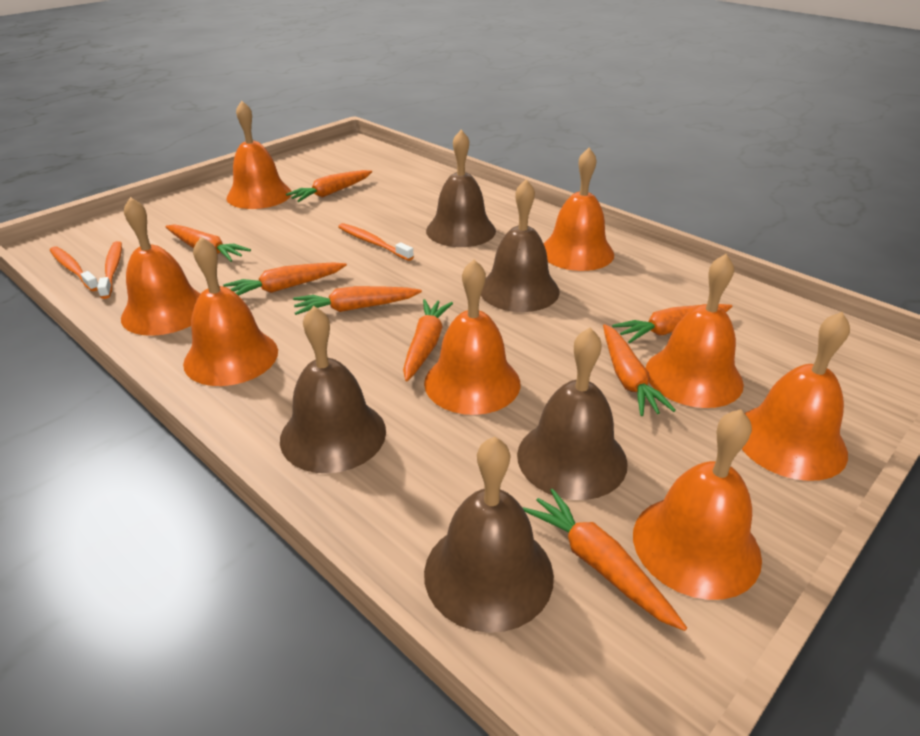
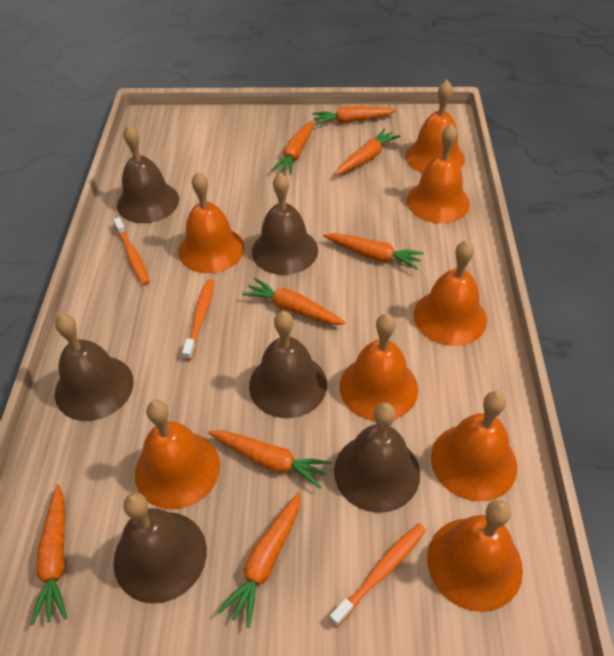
brown bell: [280,306,386,473] [424,436,554,633] [426,130,496,247] [481,179,560,312] [517,328,628,500] = 5 -> [55,314,134,421] [113,493,207,604] [117,125,179,223] [249,311,327,418] [252,173,318,275] [334,402,420,513] = 6

